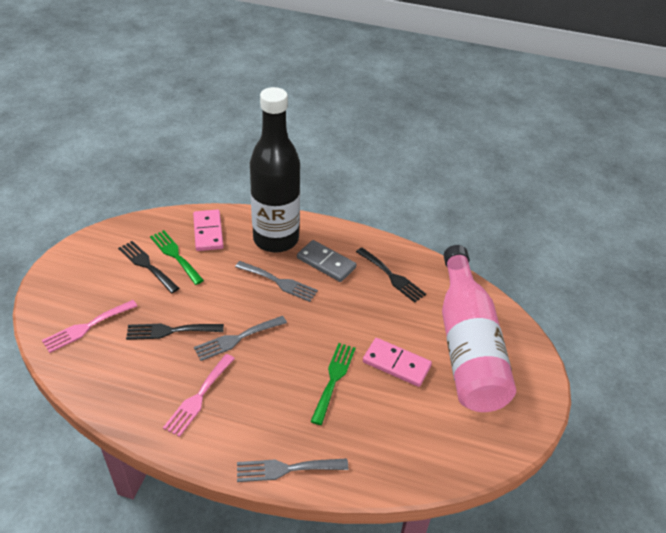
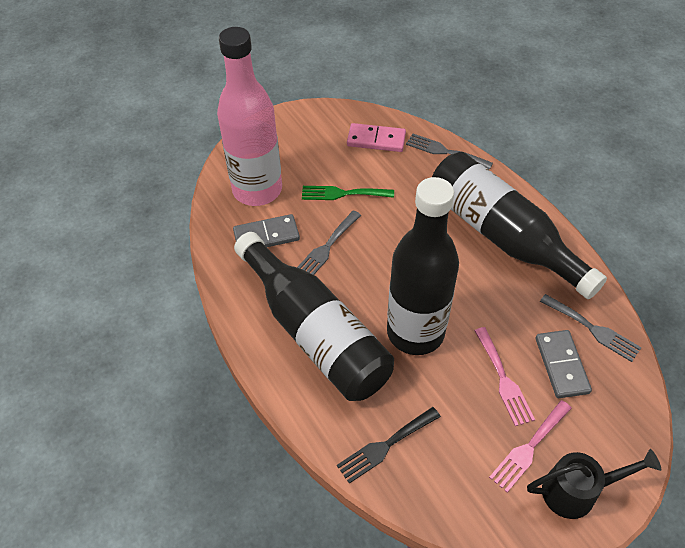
black bottle: [250,87,300,253] = 1 -> [234,232,394,401] [387,177,459,355] [432,152,607,299] = 3
black fork: [118,241,179,293] [126,324,224,340] [356,248,426,303] = 3 -> [337,407,441,483] = 1
black watering can: none = 0 -> [527,449,661,519] = 1
green fork: [150,230,204,285] [310,343,356,425] = 2 -> [302,186,394,200] = 1
grey domino: [297,240,356,282] = 1 -> [233,214,300,247] [536,330,592,398] = 2
pink domino: [193,209,224,251] [363,338,432,387] = 2 -> [347,123,406,152] = 1

